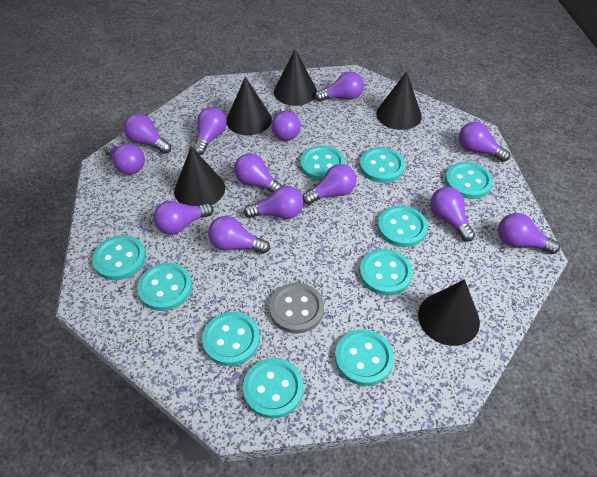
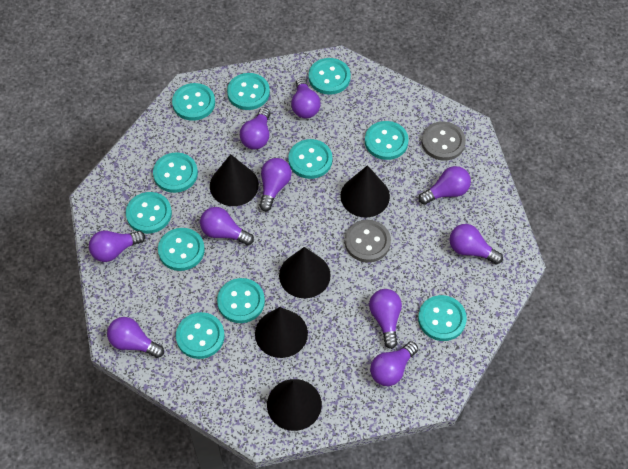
grey button: [269,283,324,334] = 1 -> [345,220,391,262] [421,122,466,161] = 2
purple light bulb: [104,143,145,175] [124,114,171,154] [153,201,214,235] [193,107,227,155] [208,216,270,254] [234,153,283,193] [244,186,303,219] [271,106,301,141] [303,164,356,205] [315,71,364,102] [430,187,475,242] [459,122,510,162] [498,213,560,254] = 13 -> [89,230,145,262] [107,317,164,358] [200,207,254,245] [240,108,270,150] [259,158,291,211] [291,77,321,118] [369,289,402,349] [370,342,418,386] [419,166,471,205] [449,224,503,264] = 10
turquoise button: [92,235,146,280] [137,263,192,311] [202,312,260,366] [243,358,303,418] [300,146,345,181] [335,329,394,386] [359,249,413,296] [360,147,405,183] [378,205,428,247] [445,162,493,199] = 10 -> [126,192,172,234] [153,152,198,193] [158,228,205,271] [172,83,215,121] [176,312,225,359] [217,278,265,323] [227,73,270,110] [288,139,333,179] [309,58,351,95] [365,121,409,160] [418,295,467,341] = 11

